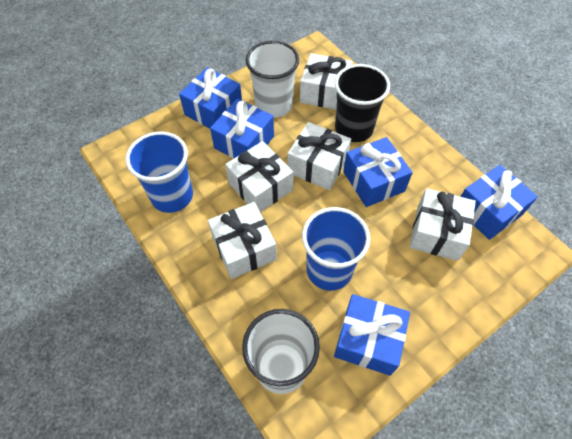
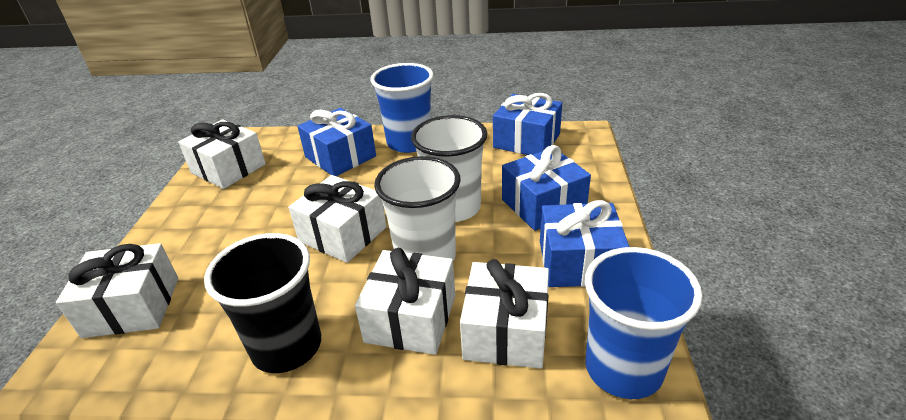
blue gift: [179,68,242,128] [210,99,274,159] [334,294,410,376] [343,137,413,207] [461,165,538,240] = 5 -> [297,108,376,176] [493,93,562,155] [502,145,591,231] [540,200,630,287] = 4

